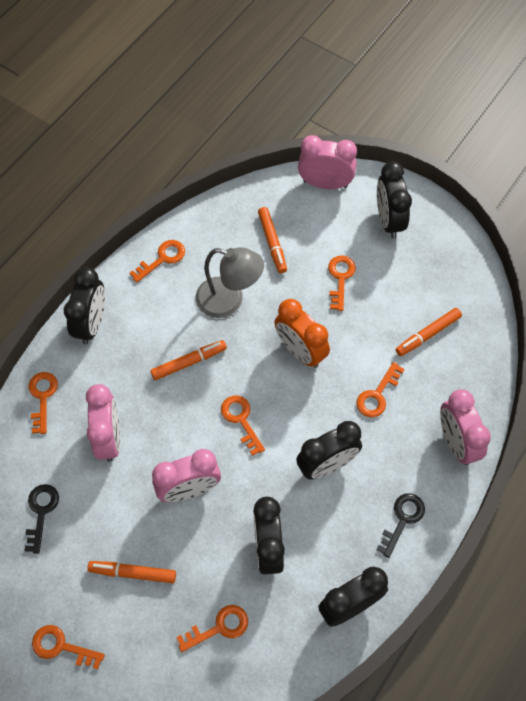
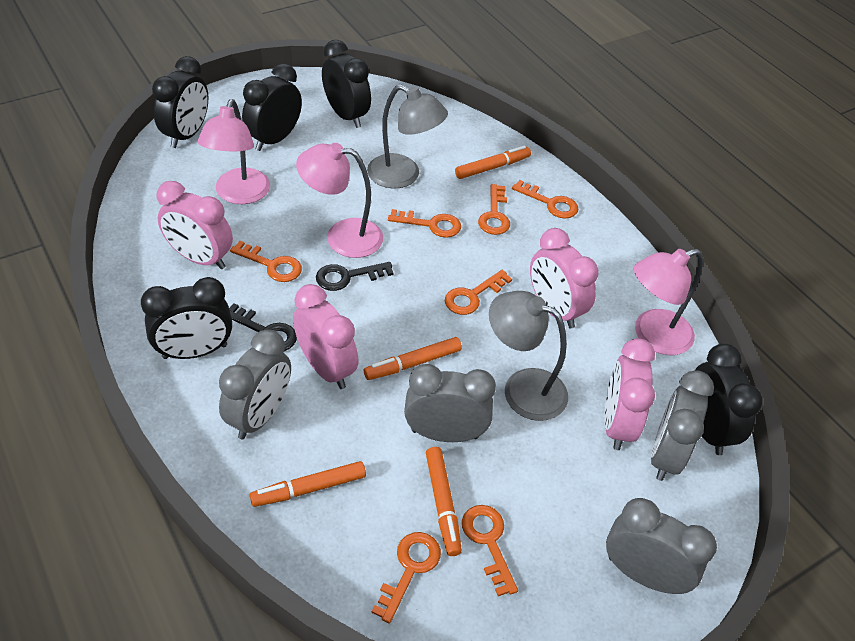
grey clock: none = 0 -> [219,329,291,439] [404,364,496,442] [606,498,717,594] [651,370,714,481] = 4
grey lamp: [196,247,264,318] = 1 -> [367,85,448,189] [489,291,568,421] = 2
orange clock: [274,299,330,368] = 1 -> none = 0
pink lamp: none = 0 -> [198,99,270,204] [296,143,383,258] [634,249,703,355] = 3

